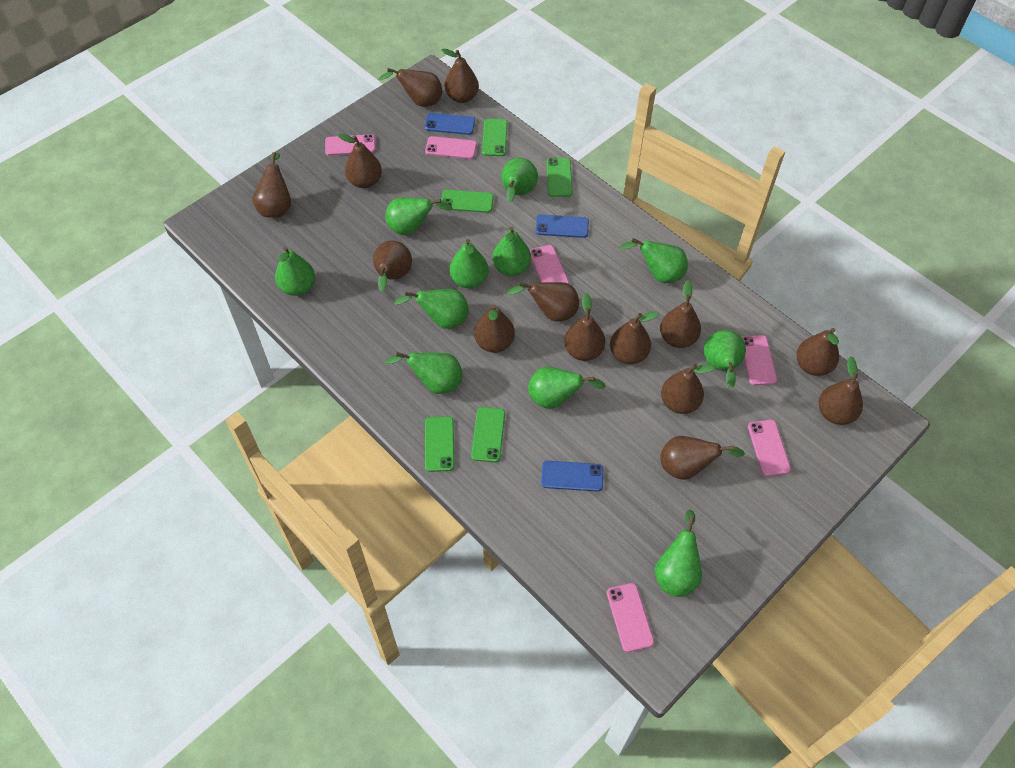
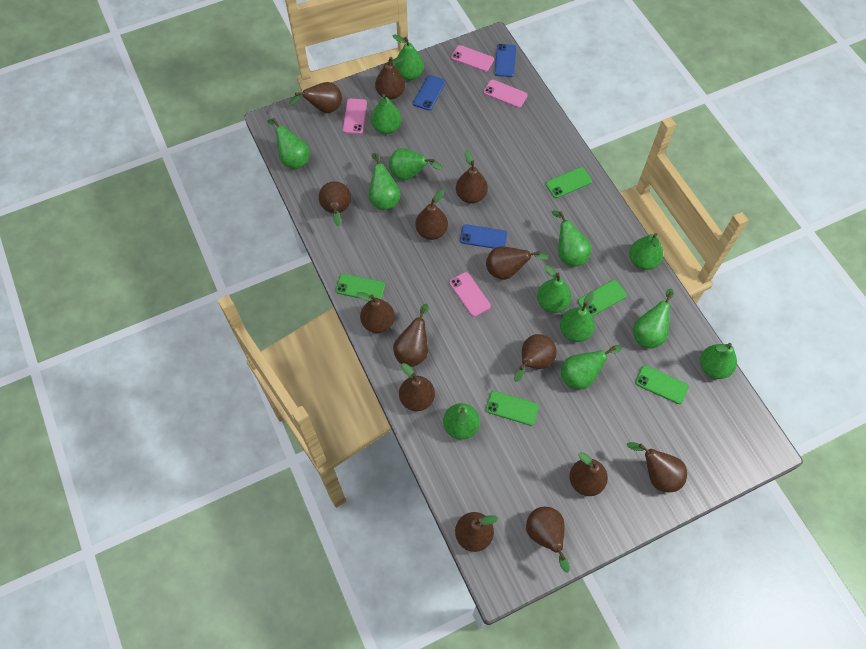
green pear: [275,246,315,296] [385,197,453,235] [385,352,462,394] [394,289,469,329] [449,239,488,288] [492,227,531,276] [501,158,538,203] [528,367,606,409] [619,238,688,283] [655,510,702,597] [704,330,746,389] = 11 -> [267,118,309,169] [369,153,401,210] [371,94,402,134] [389,148,443,180] [392,34,424,80] [443,403,480,439] [537,265,572,313] [551,210,591,267] [560,291,595,342] [561,345,622,389] [629,233,663,270] [633,289,674,349] [700,343,737,379] = 13
pink phone: [325,134,375,156] [425,136,477,159] [530,245,569,284] [607,583,654,652] [741,335,777,385] [748,420,791,476] = 6 -> [343,99,367,134] [449,272,491,317] [451,45,494,72] [483,80,528,108] = 4

